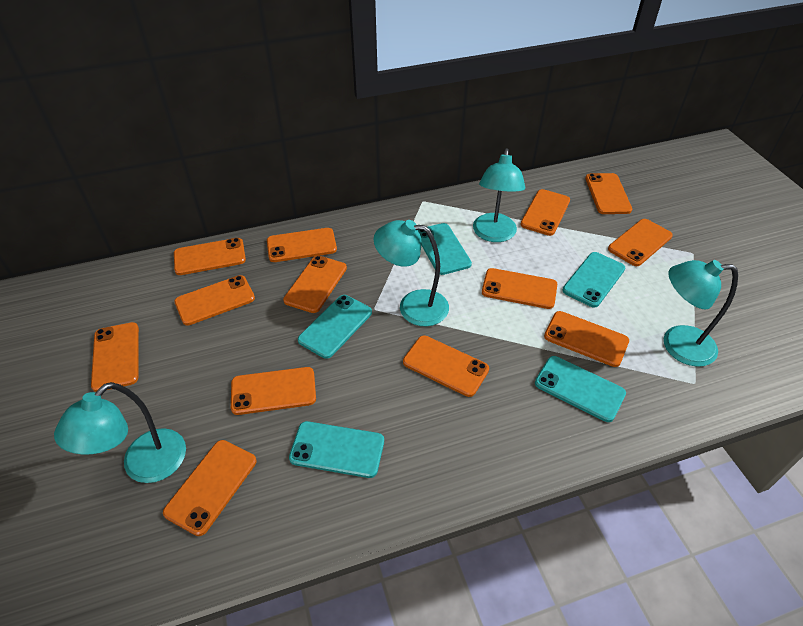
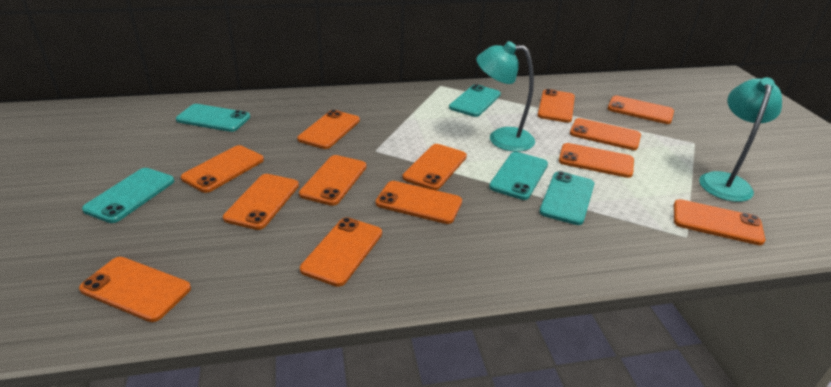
turquoise lamp: [54,382,186,483] [374,220,449,326] [473,148,525,242] [664,260,738,367] = 4 -> [476,41,535,152] [699,77,782,202] = 2

